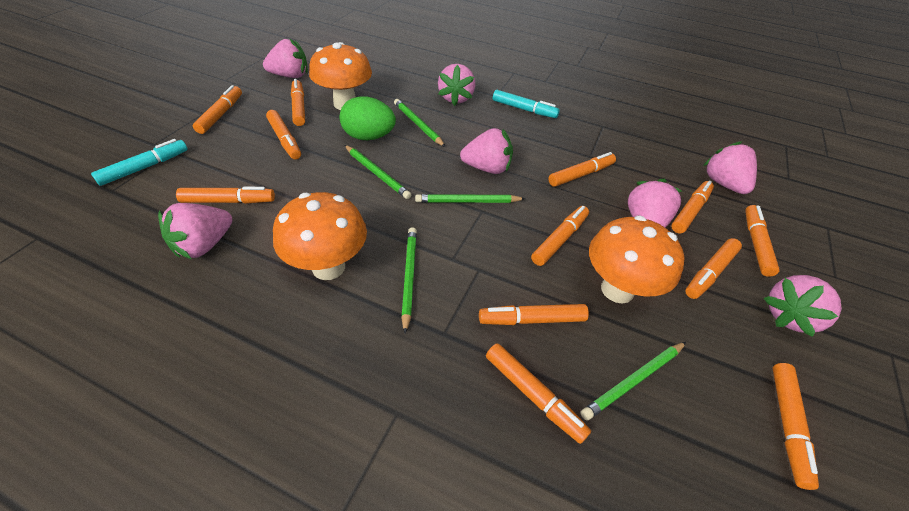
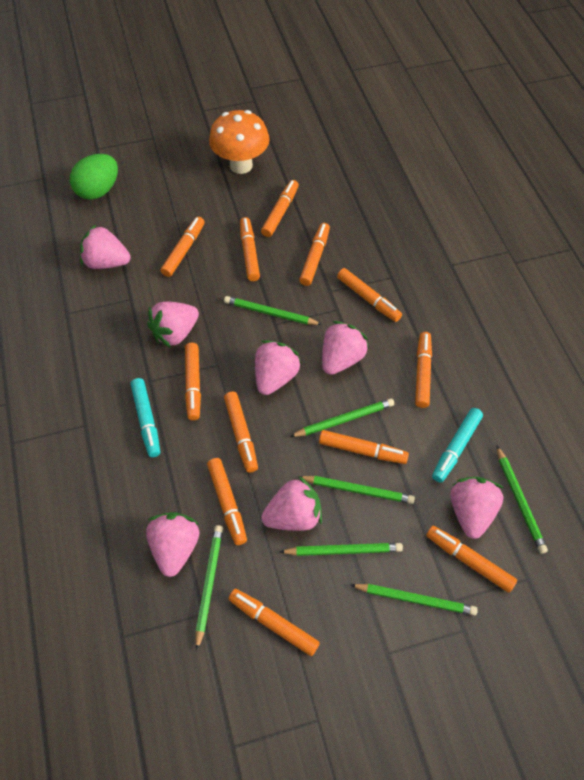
green pencil: [345,145,411,199] [394,99,445,147] [401,227,417,334] [415,194,525,203] [580,342,686,421] = 5 -> [196,525,223,651] [224,296,322,325] [280,543,403,556] [290,398,394,437] [300,476,415,504] [350,584,478,616] [496,445,548,554] = 7
orange mushroom: [273,192,367,280] [309,42,372,110] [589,215,685,304] = 3 -> [209,110,270,174] = 1

